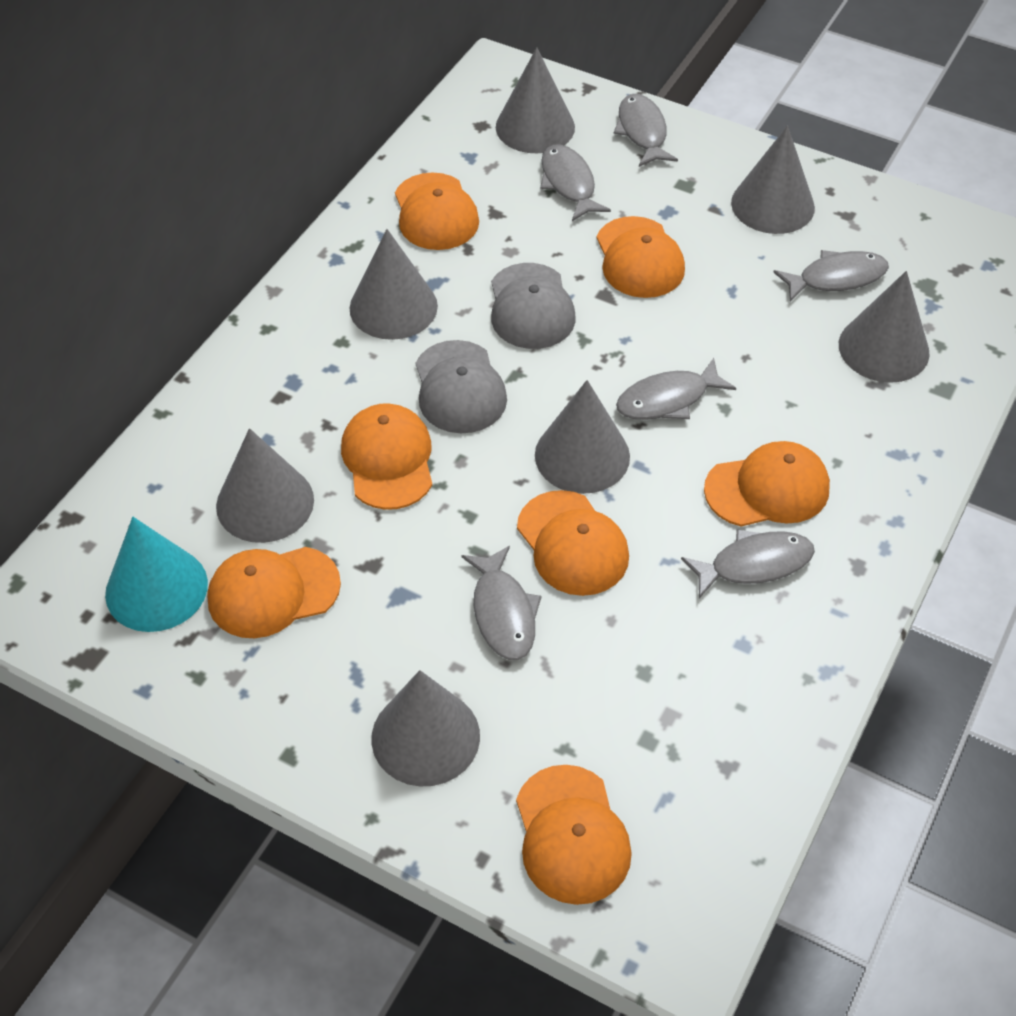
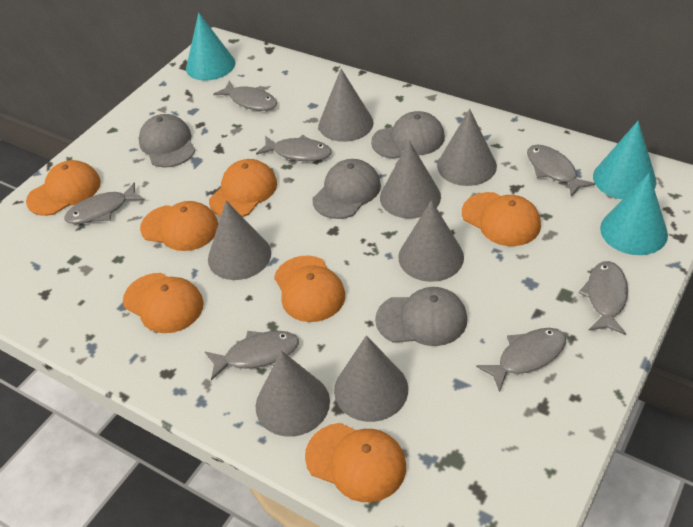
grey cap: [416,340,507,433] [491,263,576,349] = 2 -> [139,114,195,168] [312,159,381,219] [371,111,445,159] [375,287,467,346] = 4
grey fish: [461,546,542,660] [540,145,611,221] [613,94,678,167] [616,358,736,420] [681,529,815,598] [773,250,889,302] = 6 -> [64,182,145,224] [205,331,299,381] [213,81,277,111] [256,135,332,161] [476,328,566,392] [527,145,595,197] [578,261,628,335] = 7
turquoise cone: [105,517,208,632] = 1 -> [186,13,235,81] [593,121,656,200] [600,173,668,255] = 3

